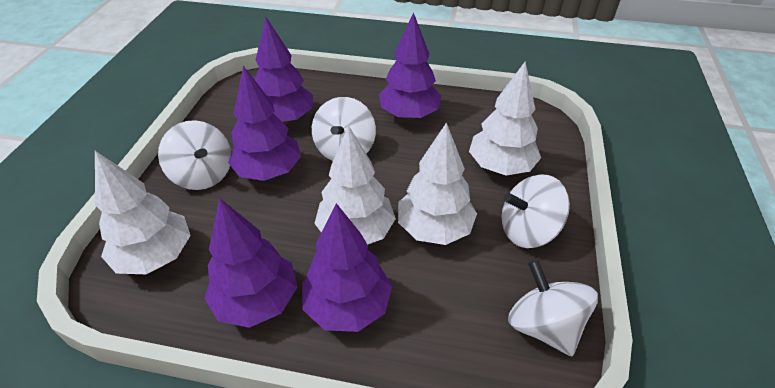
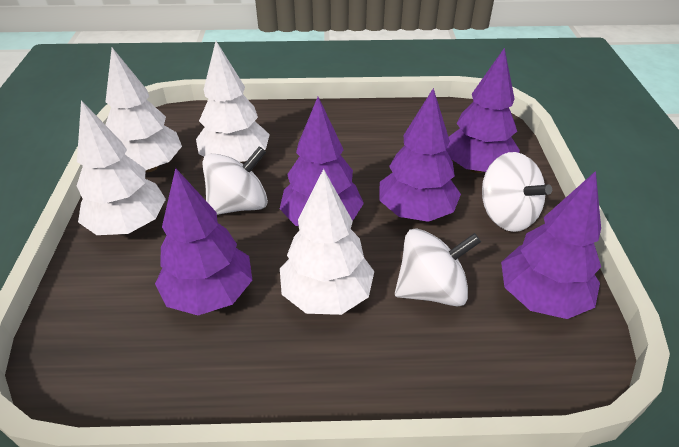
white spinning top: [158,120,231,190] [312,97,376,161] [502,174,570,248] [508,259,598,356] = 4 -> [202,146,268,215] [395,229,481,307] [482,152,552,232] = 3

